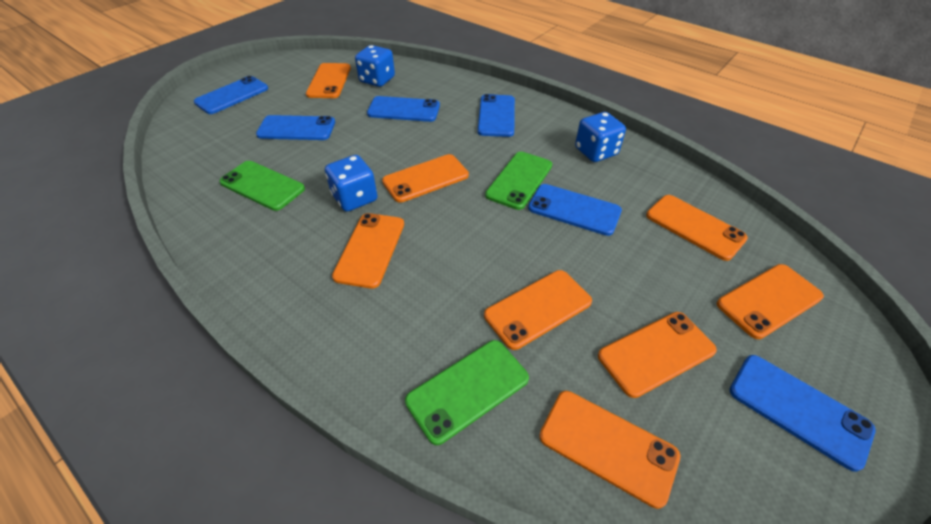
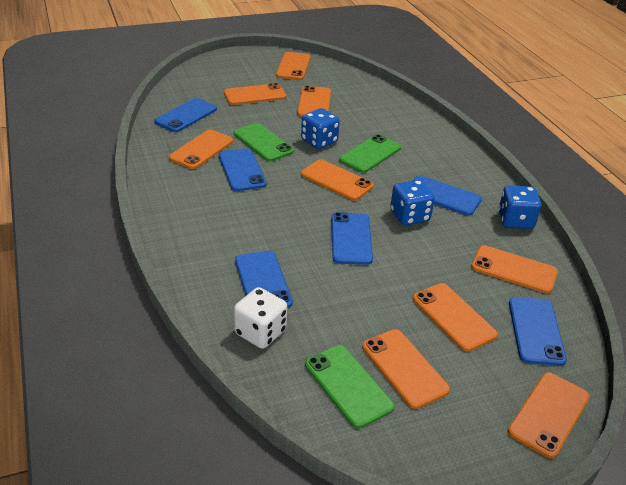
orange phone: [306,63,351,98] [332,213,404,289] [382,154,469,203] [484,270,592,350] [539,391,680,509] [598,312,717,398] [646,195,748,261] [717,264,824,339] = 8 -> [169,129,233,169] [224,83,286,105] [276,52,311,80] [297,85,331,117] [301,159,373,201] [362,329,450,409] [413,283,498,352] [471,245,558,294] [508,372,590,458] = 9
white dice: none = 0 -> [234,287,287,349] = 1

